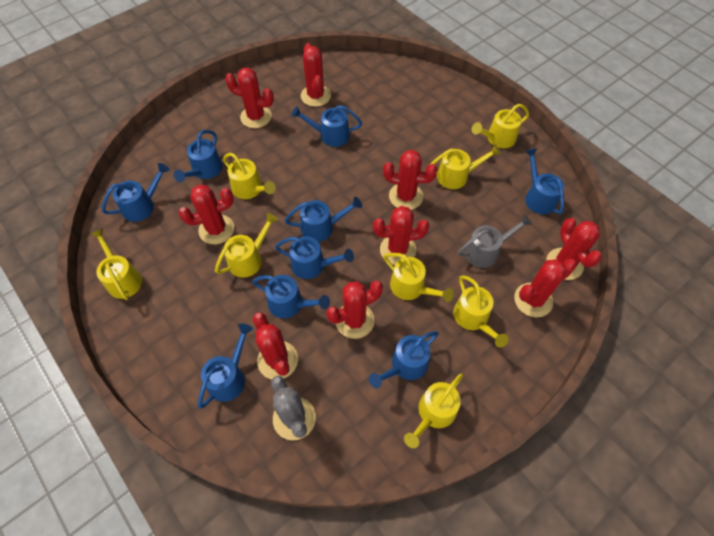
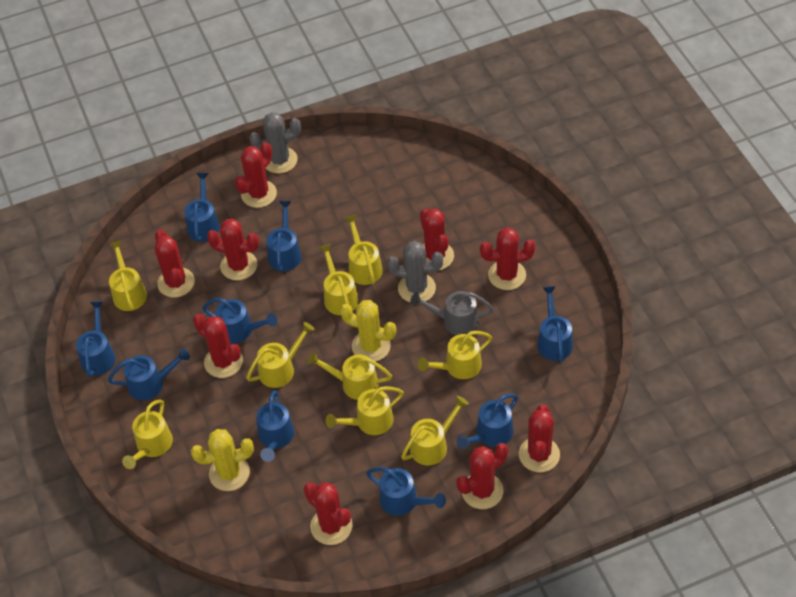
grey cactus: [271,376,316,441] = 1 -> [249,112,301,174] [387,241,443,302] = 2
yellow cactus: none = 0 -> [191,429,254,491] [340,300,396,362] = 2
yellow watering can: [90,229,142,300] [215,213,278,277] [223,153,276,199] [383,253,454,302] [404,374,463,448] [430,144,501,189] [453,275,508,347] [472,104,529,148] = 8 -> [109,240,147,311] [122,399,173,469] [246,322,315,388] [307,352,392,400] [319,244,359,315] [326,386,404,435] [345,214,383,285] [401,396,469,465] [418,331,492,379] = 9

